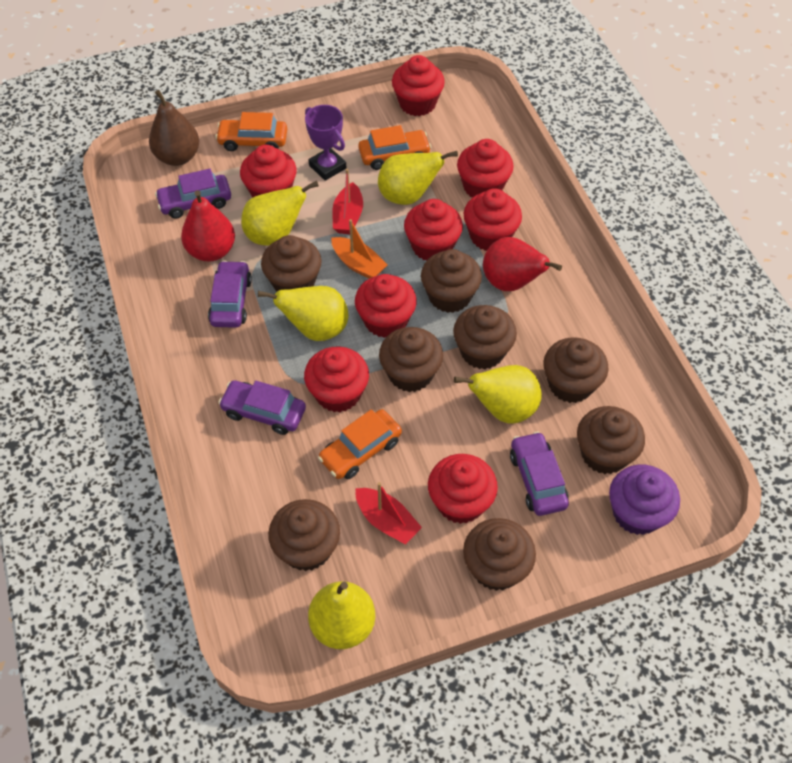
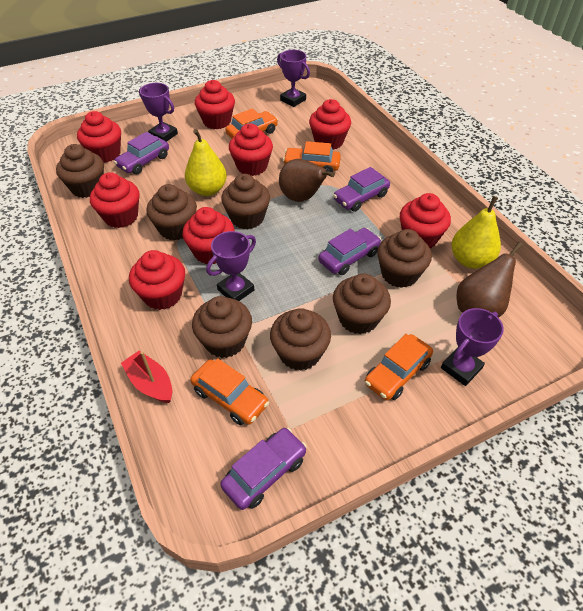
brown cupcake: [261,235,322,292] [268,499,340,571] [379,327,443,392] [421,249,482,313] [453,305,517,369] [463,518,536,591] [544,337,608,403] [577,406,645,474] = 8 -> [56,144,104,198] [146,184,197,240] [192,296,252,358] [221,174,270,229] [270,308,331,371] [333,273,391,334] [377,229,432,288] = 7
brown pear: [149,90,199,166] = 1 -> [279,159,335,202] [457,242,523,318] = 2
orange boat: [331,219,388,279] = 1 -> none = 0
orange car: [215,112,287,151] [318,409,402,479] [358,125,431,170] = 3 -> [190,358,269,425] [225,108,278,138] [283,141,341,172] [365,334,433,400] = 4
purple cupcake: [609,465,680,535] = 1 -> none = 0
purple trophy: [305,105,346,181] = 1 -> [139,83,178,142] [206,231,256,301] [277,50,310,107] [441,308,504,386] = 4
red boat: [332,169,363,234] [355,482,422,545] = 2 -> [121,351,172,403] = 1
red pear: [181,190,235,262] [483,237,562,291] = 2 -> none = 0
yellow pear: [241,181,319,246] [258,286,349,341] [308,581,375,649] [378,151,458,205] [454,365,542,424] = 5 -> [185,129,227,196] [451,196,501,269] = 2

